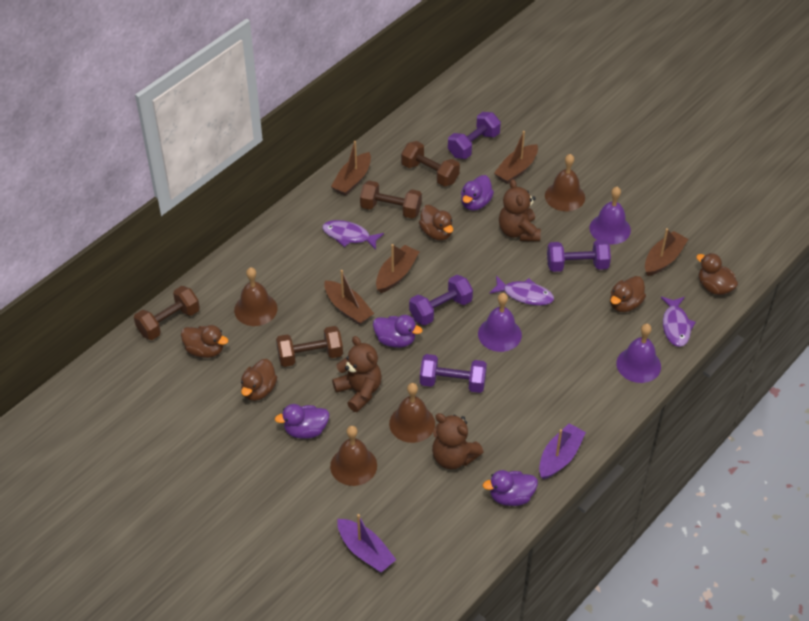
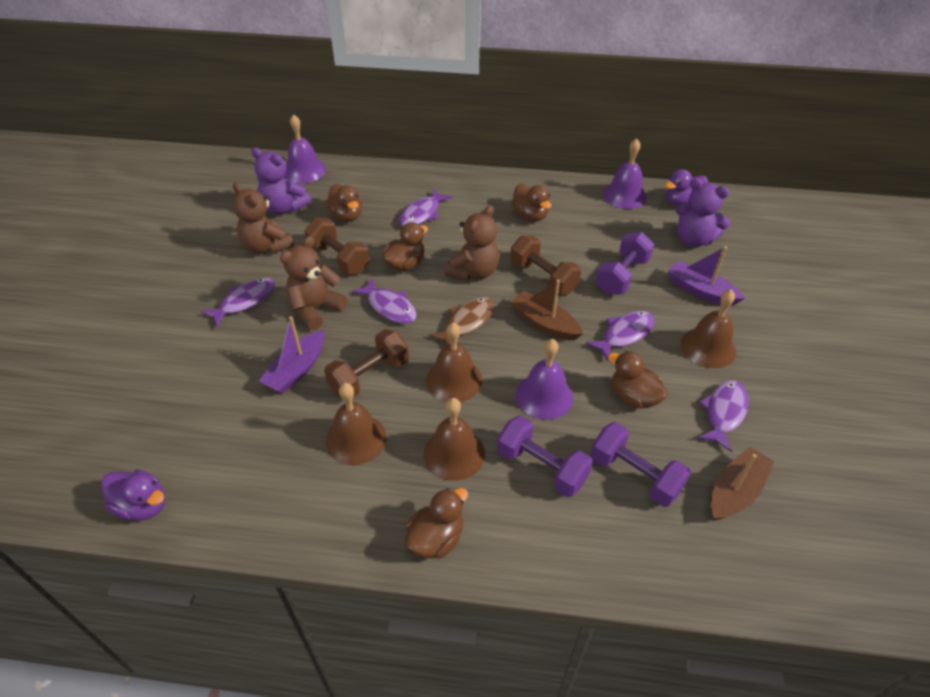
brown boat: [324,270,374,325] [331,141,371,196] [376,244,419,293] [494,131,538,184] [645,228,688,276] = 5 -> [510,279,583,340] [711,447,775,521] = 2
brown dumbbell: [134,286,200,340] [276,326,343,367] [360,181,422,219] [401,141,460,187] = 4 -> [304,218,369,275] [324,329,409,398] [510,235,581,295] = 3
brown fish: none = 0 -> [429,297,495,345] = 1
purple duck: [275,404,329,439] [373,315,422,348] [461,175,494,211] [483,470,538,506] = 4 -> [101,469,165,521] [665,169,708,206] = 2
purple dumbbell: [409,275,473,325] [420,354,487,393] [448,112,501,159] [547,240,611,272] = 4 -> [497,416,593,497] [591,422,691,507] [596,232,654,295] = 3
purple fish: [322,220,384,250] [489,276,554,306] [661,297,696,347] = 3 -> [201,278,275,327] [351,278,416,324] [399,189,453,226] [585,311,654,361] [697,380,749,452] = 5
purple teddy bear: none = 0 -> [251,147,311,214] [676,178,730,247] = 2

